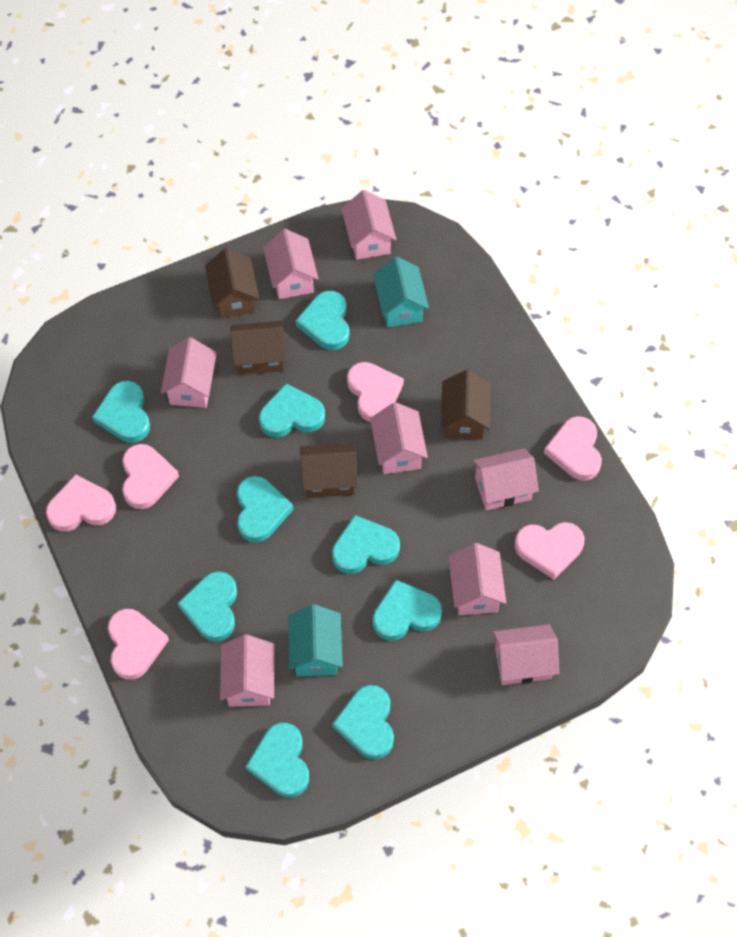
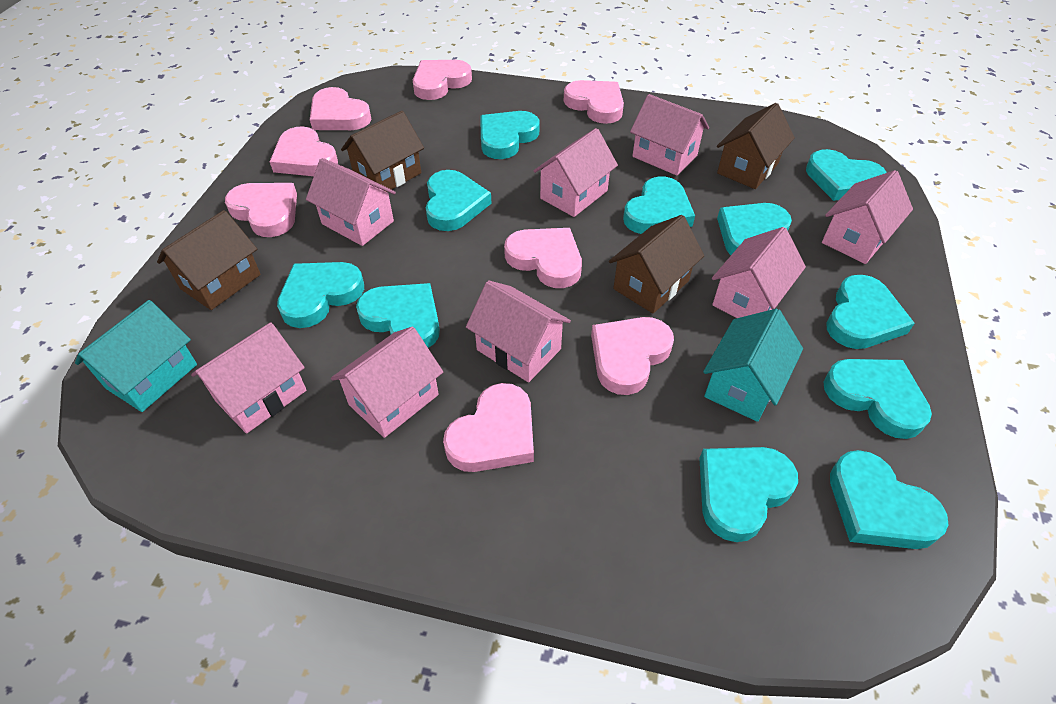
pink heart: [46,474,116,531] [108,609,169,680] [122,444,179,509] [347,362,404,422] [515,522,585,580] [544,416,602,481] = 6 -> [225,183,297,237] [270,126,338,176] [310,87,371,130] [413,60,472,100] [443,383,534,472] [504,228,582,288] [564,80,624,124] [591,317,674,395] = 8
turquoise heart: [92,381,150,443] [178,571,237,642] [237,476,294,543] [245,722,309,797] [259,383,325,438] [296,291,349,350] [332,515,400,574] [332,685,394,759] [373,580,442,641] = 9 -> [277,262,364,328] [356,283,440,348] [426,170,492,231] [480,111,540,159] [623,176,695,234] [699,447,798,542] [717,203,792,255] [806,149,887,201] [823,359,932,439] [827,275,915,349] [830,450,949,549] = 11

